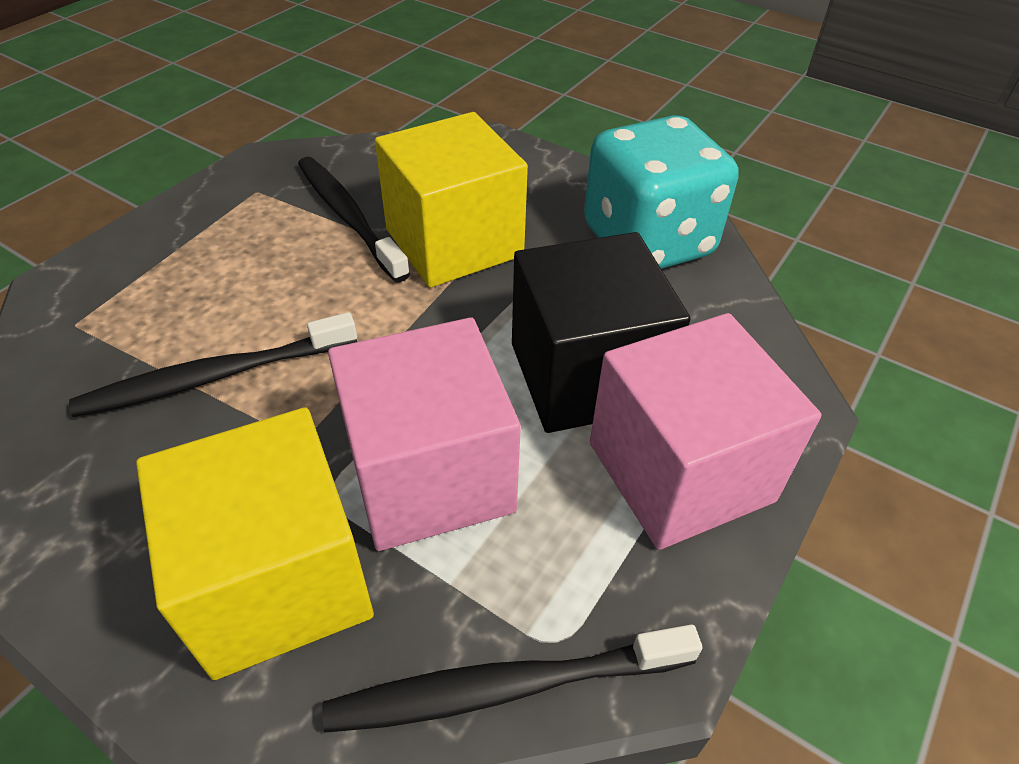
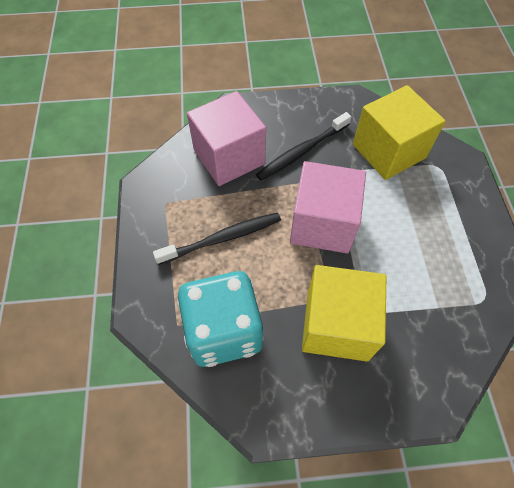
black cube: [512,232,691,433] = 1 -> none = 0
black toothbrush: [69,312,357,417] [298,157,410,283] [322,624,702,733] = 3 -> [153,212,281,265] [256,112,351,181] = 2

